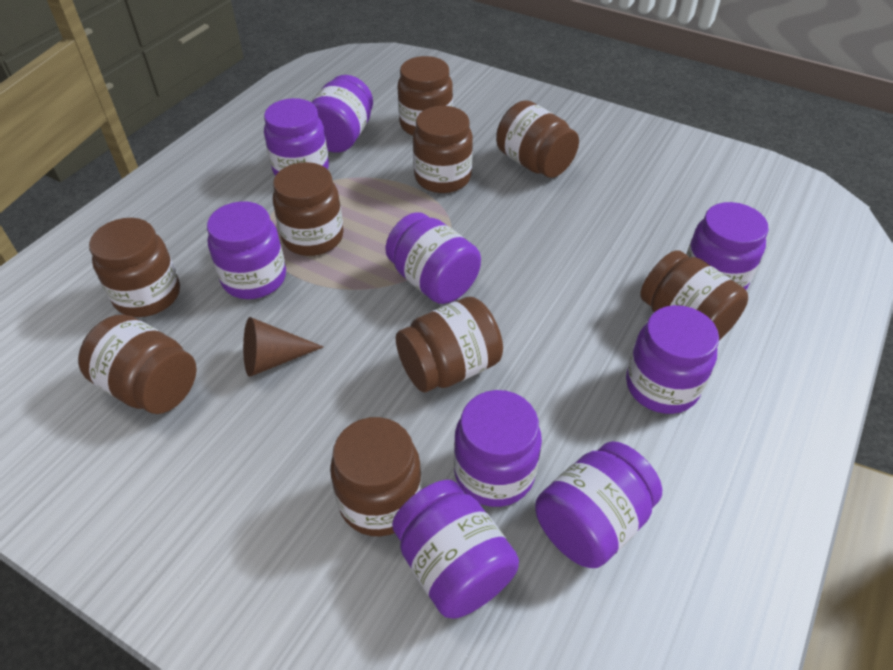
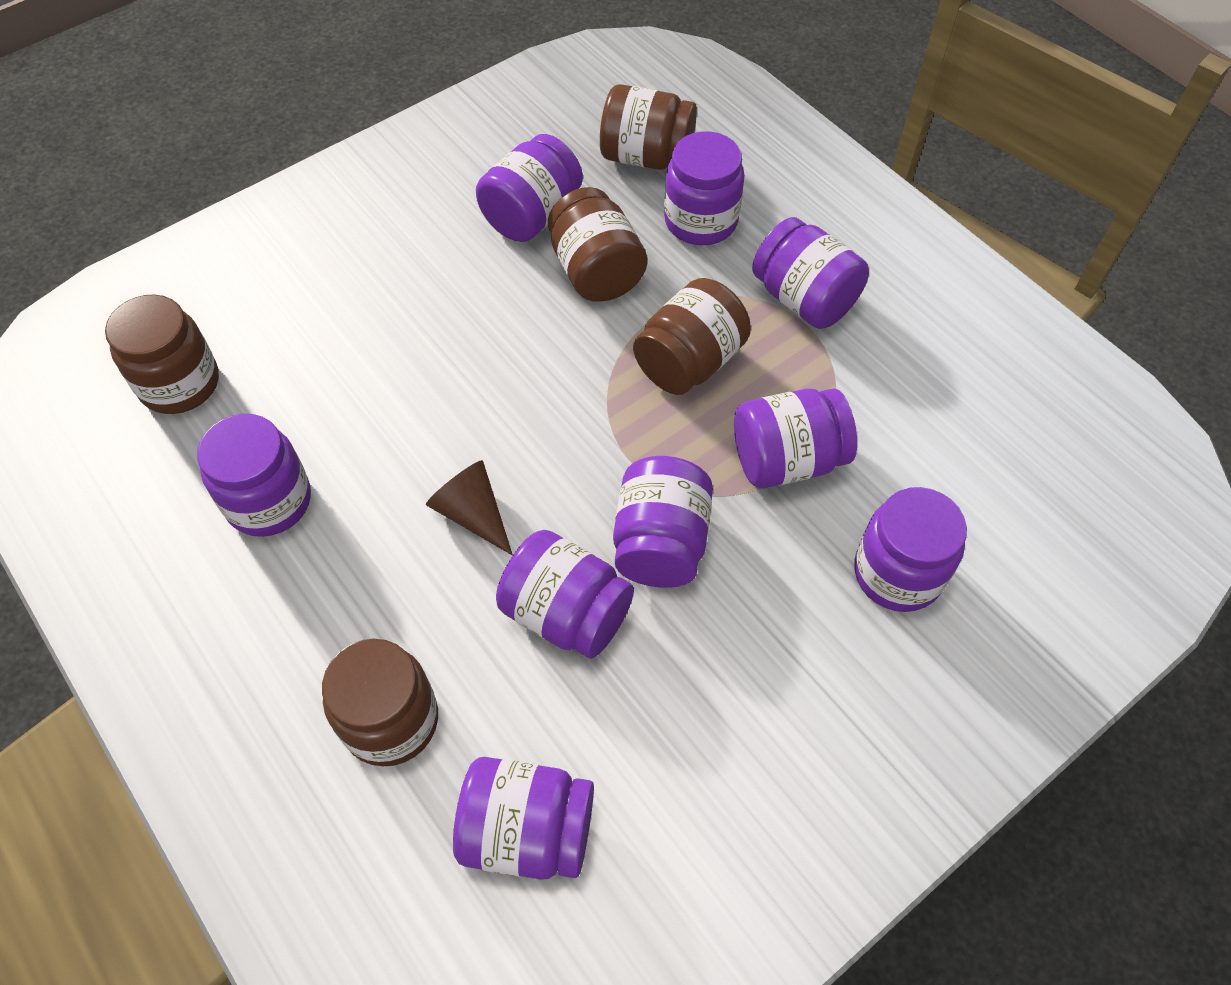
brown jar: [78,314,197,414] [89,218,180,317] [273,162,344,256] [330,417,422,536] [396,297,503,392] [398,56,453,136] [413,106,473,193] [496,100,579,178] [640,250,748,340] = 9 -> [105,294,219,414] [322,639,438,766] [548,187,648,301] [600,84,697,170] [633,278,751,395] = 5

